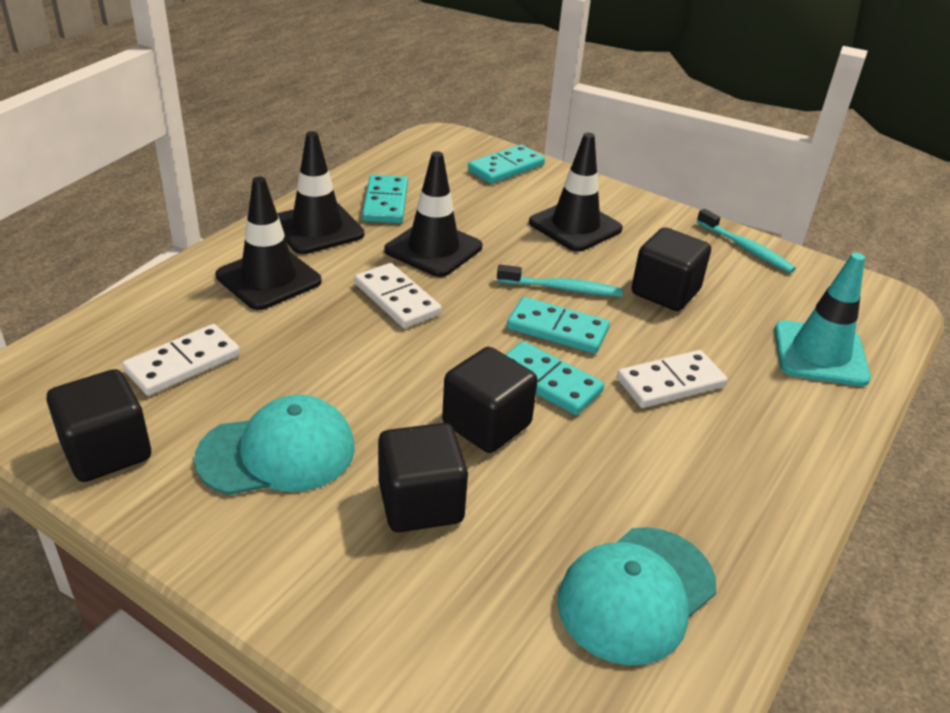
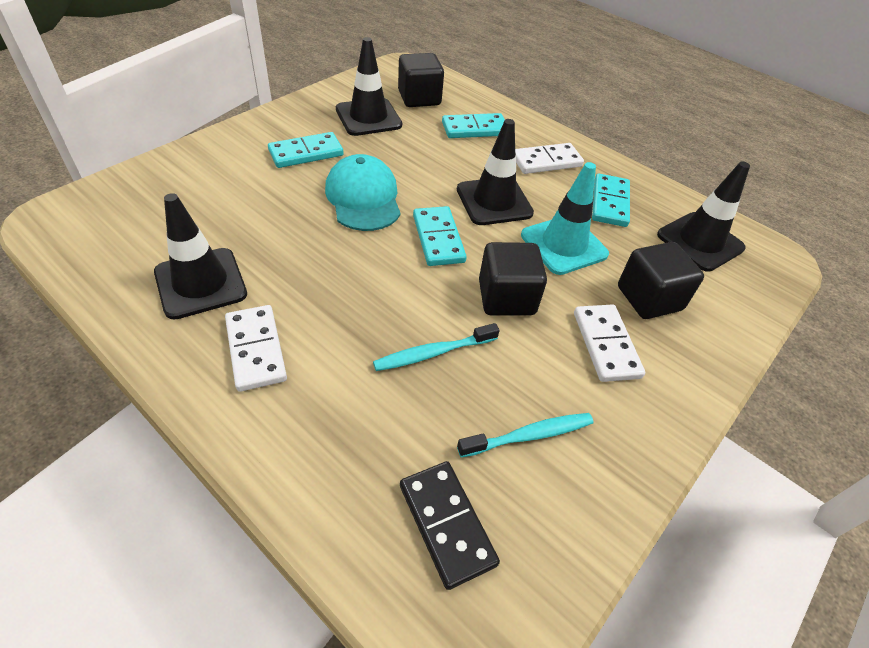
black cube: [46,369,151,482] [378,423,468,532] [442,347,538,453] [631,227,711,311] = 4 -> [398,53,444,107] [479,242,547,315] [618,242,704,319] = 3
black domino: none = 0 -> [400,461,500,590] = 1
turquoise cap: [194,395,355,495] [557,527,716,666] = 2 -> [325,154,401,231] = 1

